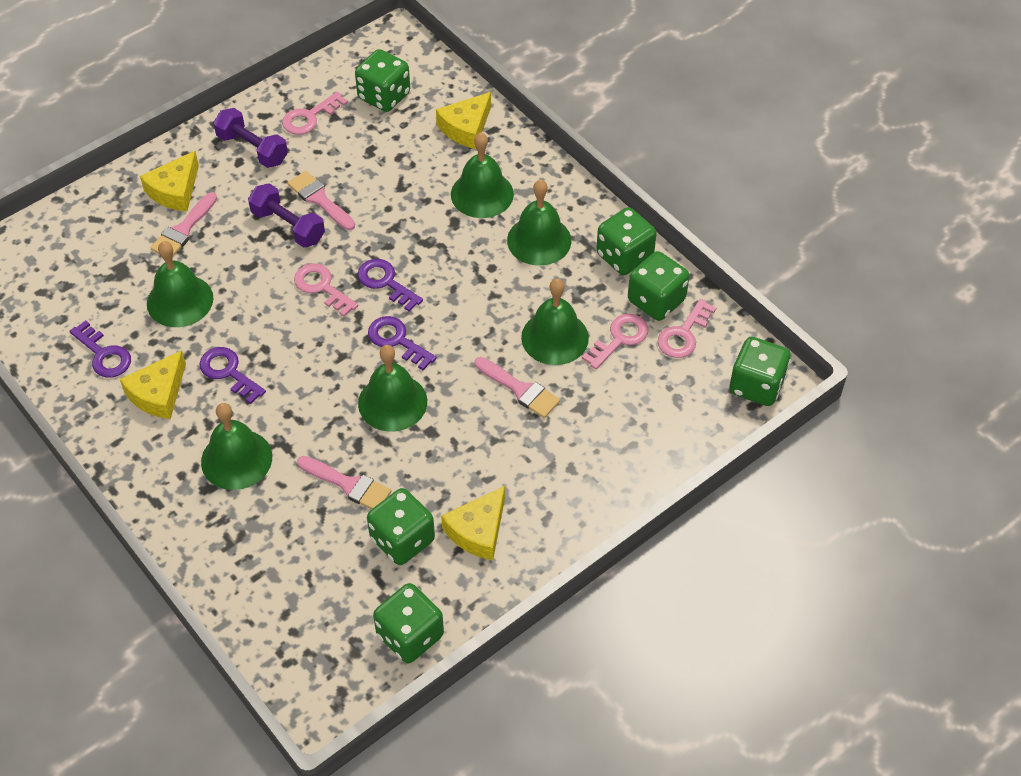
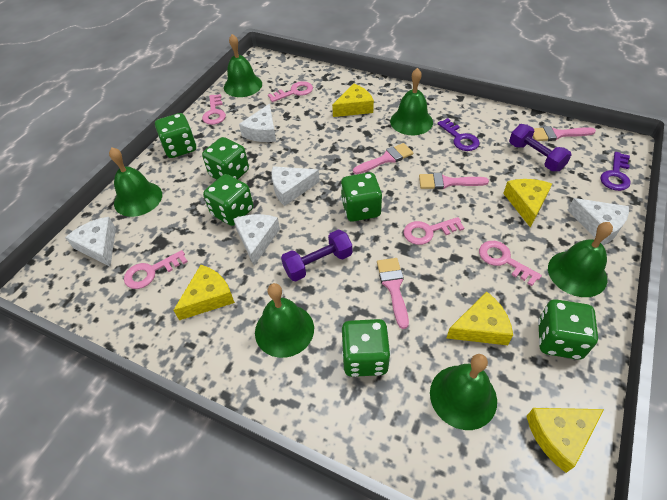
pink key: [282,92,348,135] [294,263,358,317] [582,314,648,369] [658,299,716,358] = 4 -> [124,250,188,289] [202,94,226,125] [268,81,313,102] [404,217,464,245] [479,241,542,286] = 5
purple key: [69,320,131,378] [199,347,266,404] [358,259,423,311] [368,316,437,370] = 4 -> [437,118,480,151] [601,152,630,191] = 2
white cheese: none = 0 -> [65,217,116,267] [233,214,280,265] [239,104,276,142] [271,166,320,206] [567,198,629,246] = 5
yellow cheese: [120,350,186,419] [140,151,199,211] [436,92,491,149] [441,486,505,560] = 4 -> [173,265,235,320] [332,83,374,117] [447,291,513,345] [503,179,552,228] [526,408,604,473] = 5

